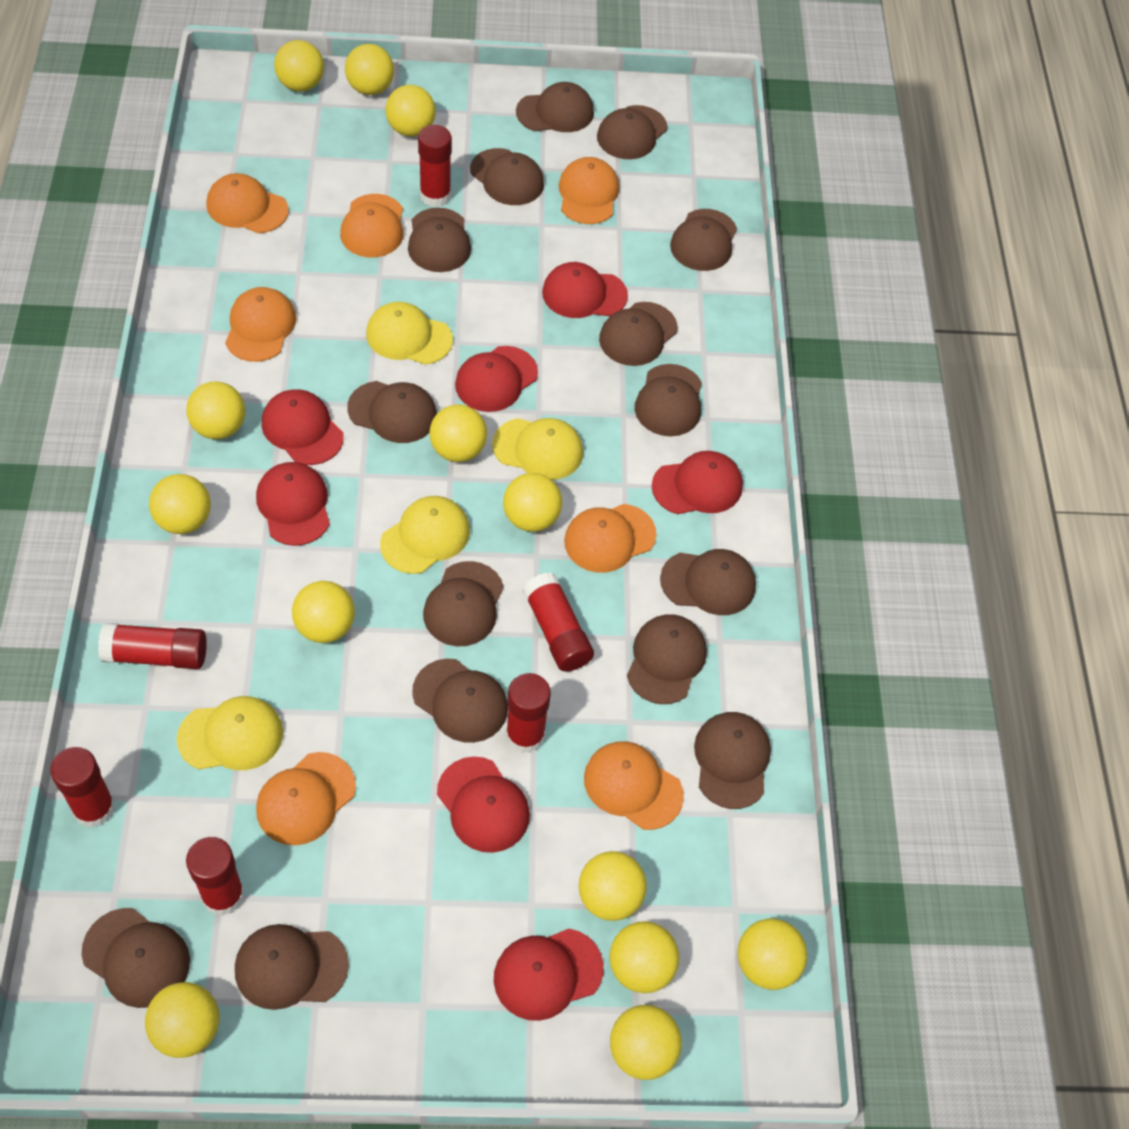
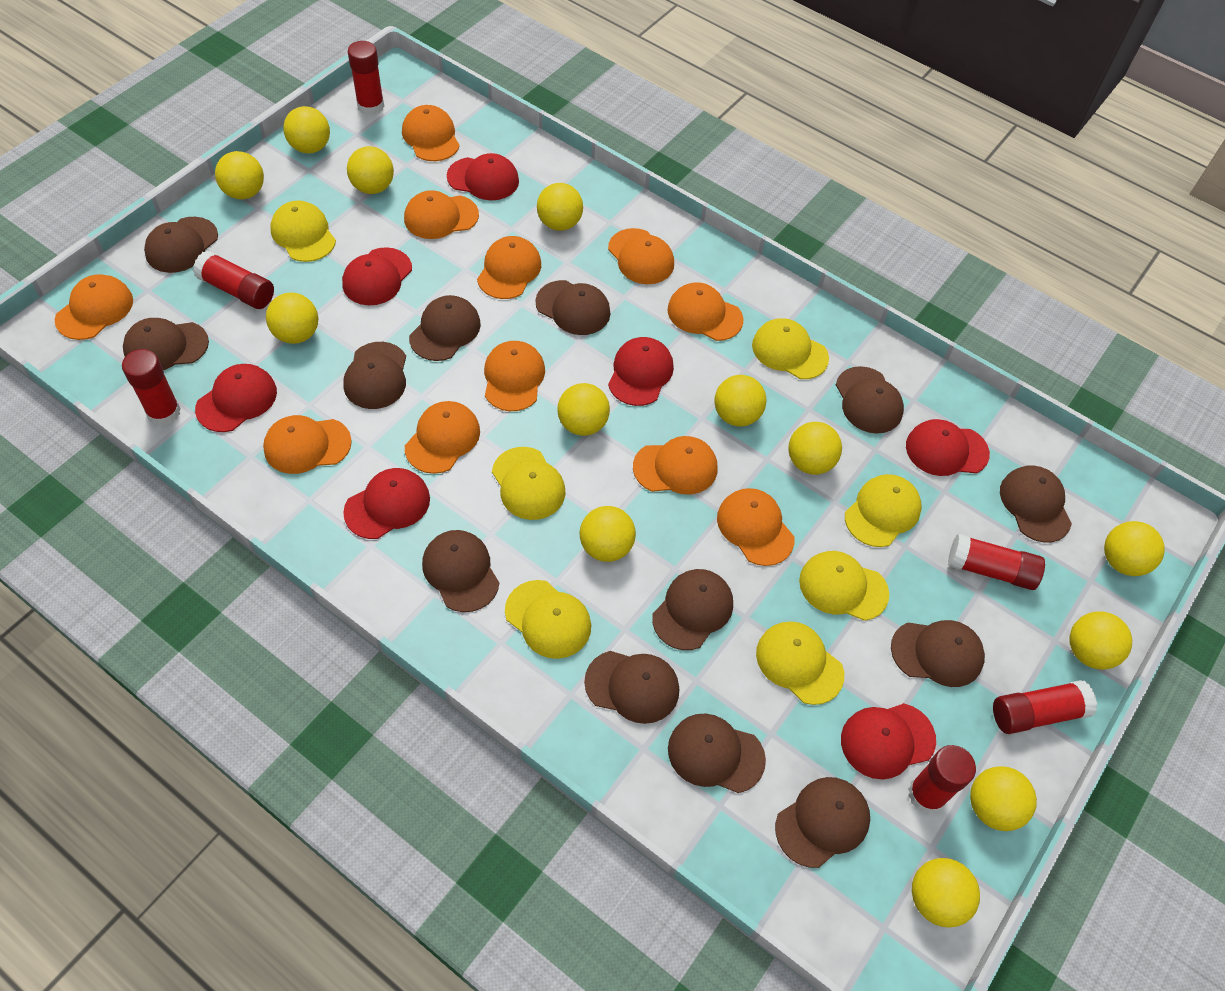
brown cap: [82,908,190,1008] [235,924,349,1010] [347,381,437,443] [408,208,471,272] [412,658,508,743] [423,561,504,646] [470,148,544,205] [516,82,594,132] [597,105,667,159] [599,302,678,366] [627,614,707,704] [635,364,702,436] [660,549,756,615] [670,209,737,271] [694,712,771,809] = 15 -> [123,318,209,370] [144,217,218,273] [343,342,406,409] [409,295,481,361] [422,530,499,612] [535,280,610,335] [584,651,679,724] [652,569,733,650] [668,714,766,793] [775,777,870,868] [836,366,904,434] [891,620,985,687] [1000,466,1072,543] = 13
orange cap: [206,173,289,233] [225,287,296,362] [256,752,356,845] [340,194,403,257] [559,157,619,224] [564,504,656,573] [584,741,684,830] = 7 -> [55,274,133,340] [263,415,352,474] [402,105,460,161] [404,190,479,239] [405,401,480,474] [477,236,541,299] [484,341,545,411] [608,228,674,284] [633,436,717,495] [667,282,743,341] [717,488,795,566] = 11
yellow cap: [177,696,283,770] [366,302,453,365] [380,496,470,574] [492,418,583,480] = 4 -> [270,201,336,262] [492,447,566,520] [505,580,591,659] [752,318,829,379] [756,621,844,705] [799,551,889,621] [845,474,922,547] = 7

